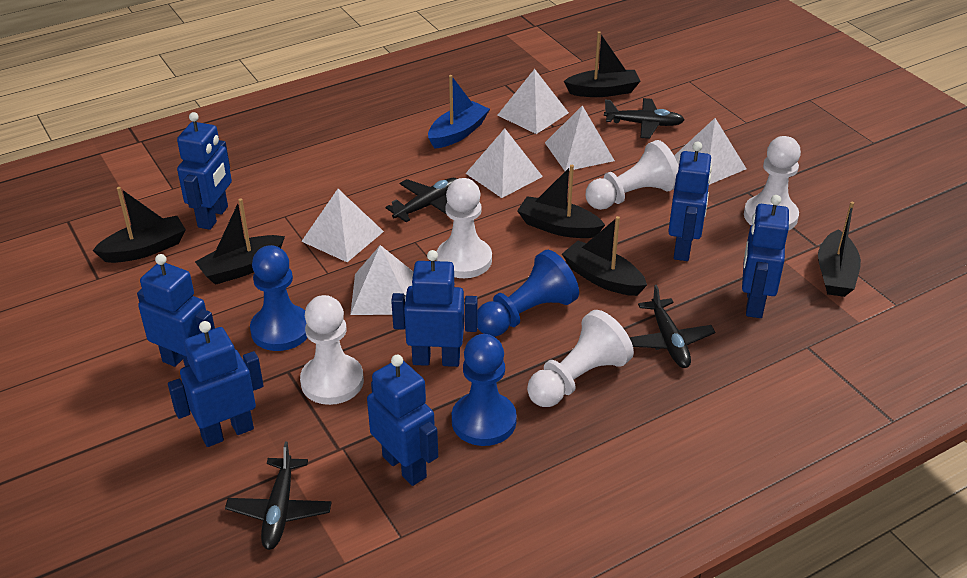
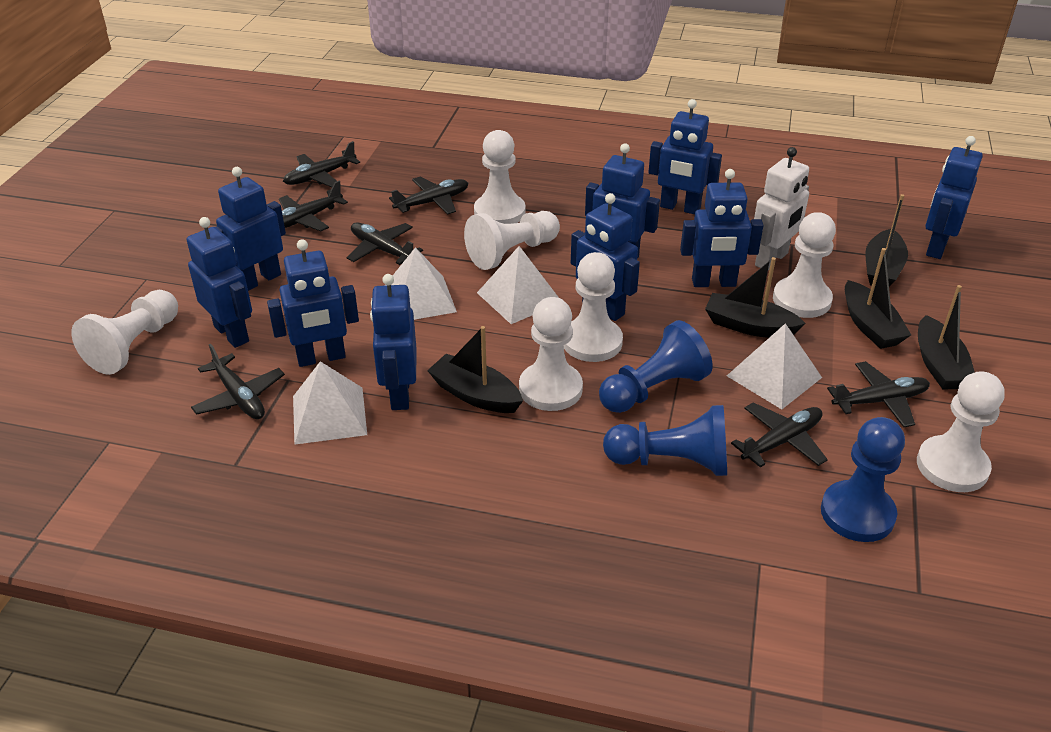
black boat: [92,187,186,263] [195,198,285,285] [517,165,605,238] [562,216,647,296] [564,31,641,97] [818,202,861,297] = 6 -> [427,326,523,413] [705,257,806,338] [845,248,911,349] [865,194,908,287] [918,285,975,390] = 5
black plane: [225,441,332,550] [385,178,457,222] [604,98,684,139] [629,285,715,368] = 4 -> [191,344,285,419] [279,181,348,231] [283,141,360,187] [347,222,423,265] [389,177,468,215] [731,402,828,468] [827,361,930,427] = 7
blue boat: [428,75,490,149] = 1 -> none = 0
blue robot: [137,254,215,367] [168,321,264,447] [177,112,232,230] [367,355,438,486] [391,250,478,367] [668,141,712,261] [742,195,789,318] = 7 -> [187,217,252,348] [216,167,286,291] [267,239,359,367] [370,274,416,410] [571,193,640,321] [585,143,660,259] [648,99,722,214] [680,169,764,287] [925,136,983,259] = 9
white pawn: [300,295,364,405] [436,178,492,278] [527,310,634,407] [586,140,679,210] [744,136,801,231] = 5 -> [71,290,178,375] [464,211,560,270] [474,130,525,224] [519,297,583,411] [563,252,623,362] [773,212,836,318] [917,371,1005,492] = 7
white pyramid: [301,189,384,262] [350,245,413,315] [466,128,543,198] [497,69,569,134] [545,105,615,171] [674,118,746,185] = 6 -> [293,361,367,445] [384,247,457,320] [477,246,559,324] [727,323,822,409] = 4
white robot: none = 0 -> [754,147,809,270] = 1

